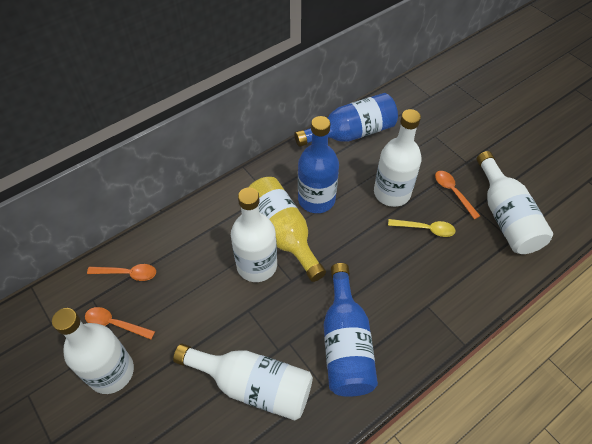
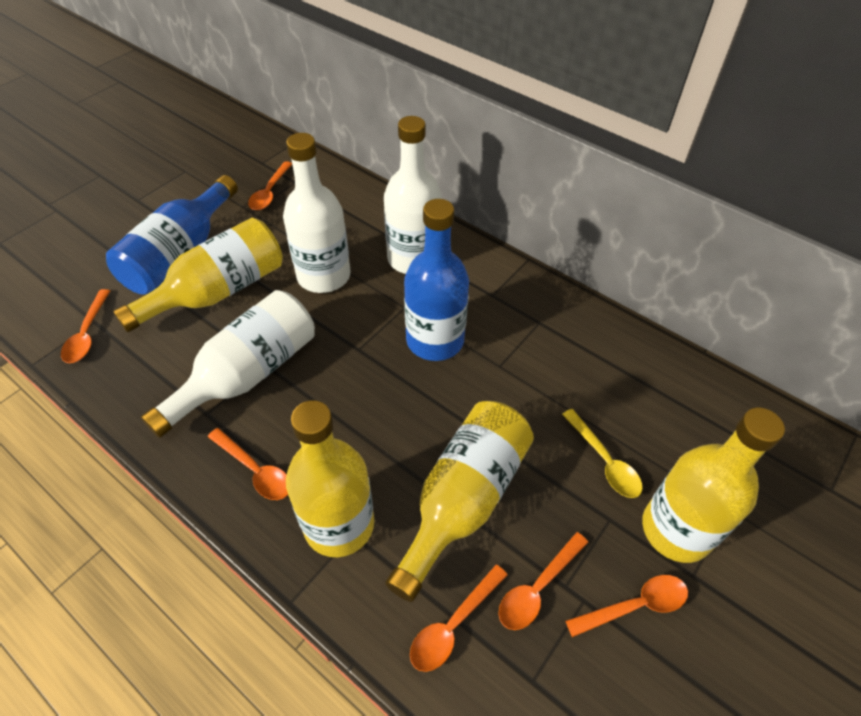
blue bottle: [294,93,398,147] [298,116,339,213] [324,263,378,397] = 3 -> [106,175,238,295] [404,199,469,361] = 2
orange spoon: [85,307,155,340] [87,264,156,281] [435,171,480,219] = 3 -> [61,289,110,363] [208,428,288,500] [248,161,292,210] [410,565,508,672] [499,532,589,630] [566,575,688,637] = 6
white bottle: [52,308,134,394] [173,344,313,421] [231,187,277,282] [374,109,422,207] [477,151,553,254] = 5 -> [141,290,315,438] [283,133,351,293] [384,116,442,274] = 3
yellow bottle: [248,177,326,282] = 1 -> [113,218,283,332] [286,400,374,557] [385,401,534,602] [642,408,785,563] = 4

